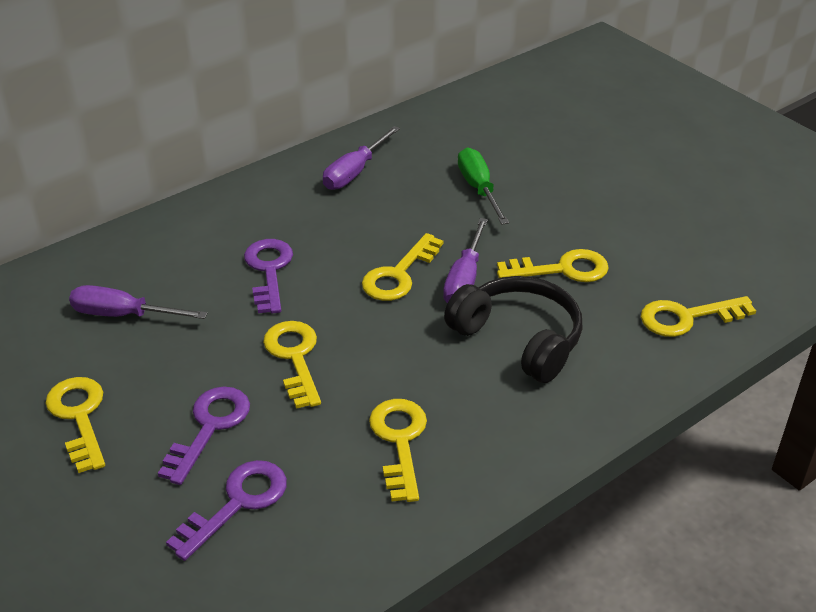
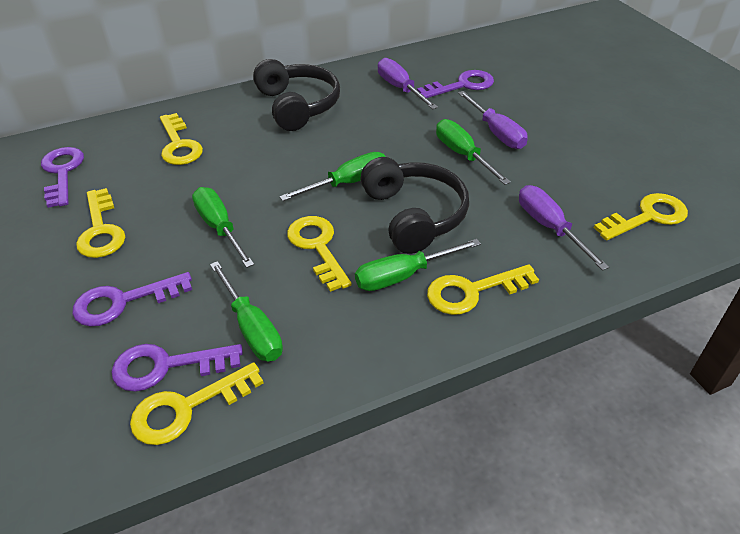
black headphones: [444,276,583,383] = 1 -> [253,59,340,131] [360,157,469,254] = 2
green screwdriver: [458,147,509,225] = 1 -> [192,187,254,268] [210,261,283,361] [279,152,385,201] [355,239,481,291] [436,119,511,185] = 5
purple key: [158,387,250,485] [166,460,287,561] [244,239,293,314] = 3 -> [41,147,84,208] [72,272,192,327] [111,344,243,392] [417,70,494,98] = 4

